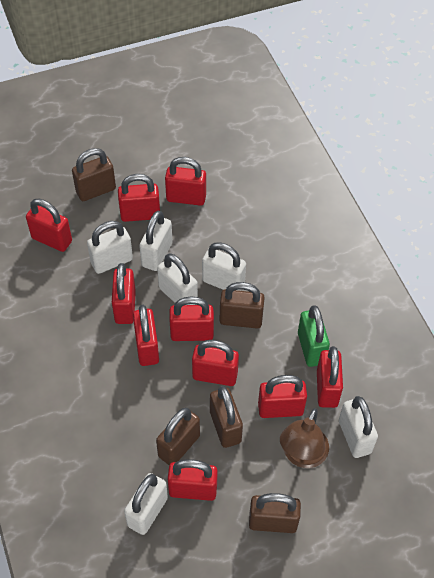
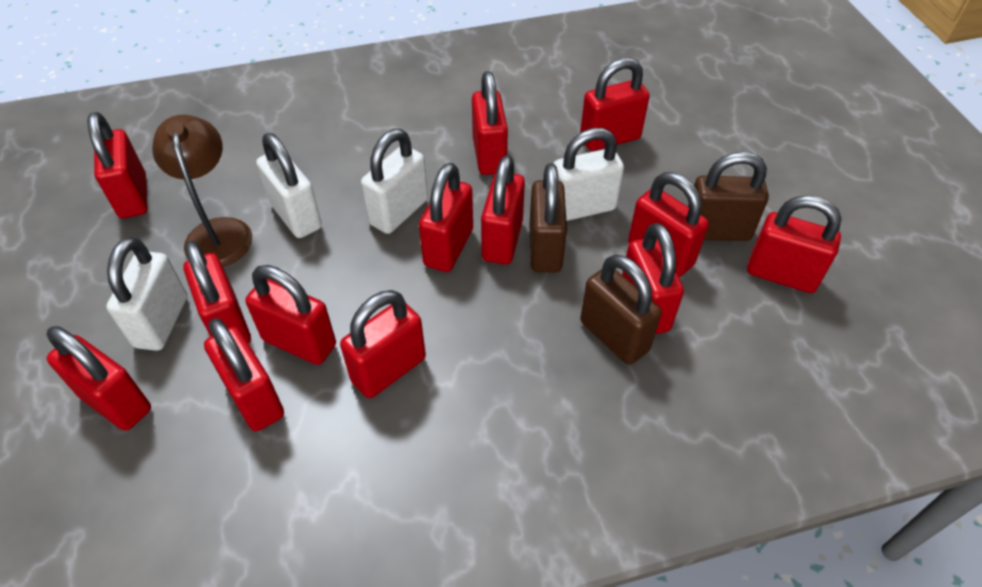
brown padlock: [72,148,116,201] [156,408,200,465] [210,386,243,448] [220,282,265,328] [249,493,301,533] = 5 -> [530,163,567,272] [580,255,662,365] [688,152,769,241] = 3
green padlock: [298,305,330,367] = 1 -> none = 0
red padlock: [26,199,72,252] [112,263,136,324] [118,174,160,222] [133,305,159,366] [165,157,206,206] [168,459,218,501] [169,297,214,341] [192,340,239,386] [258,375,307,418] [317,346,343,408] = 10 -> [47,326,151,431] [87,112,148,218] [183,240,251,344] [204,318,284,432] [245,265,336,365] [340,290,426,398] [419,163,473,272] [472,71,508,175] [481,155,525,265] [580,58,650,151] [622,223,684,334] [628,172,709,277] [747,195,842,293] = 13
white padlock: [87,221,133,274] [124,473,168,535] [139,211,173,271] [157,253,198,305] [202,242,246,291] [339,396,378,458] = 6 -> [106,237,187,351] [256,133,322,238] [361,129,428,234] [554,128,624,221] = 4

